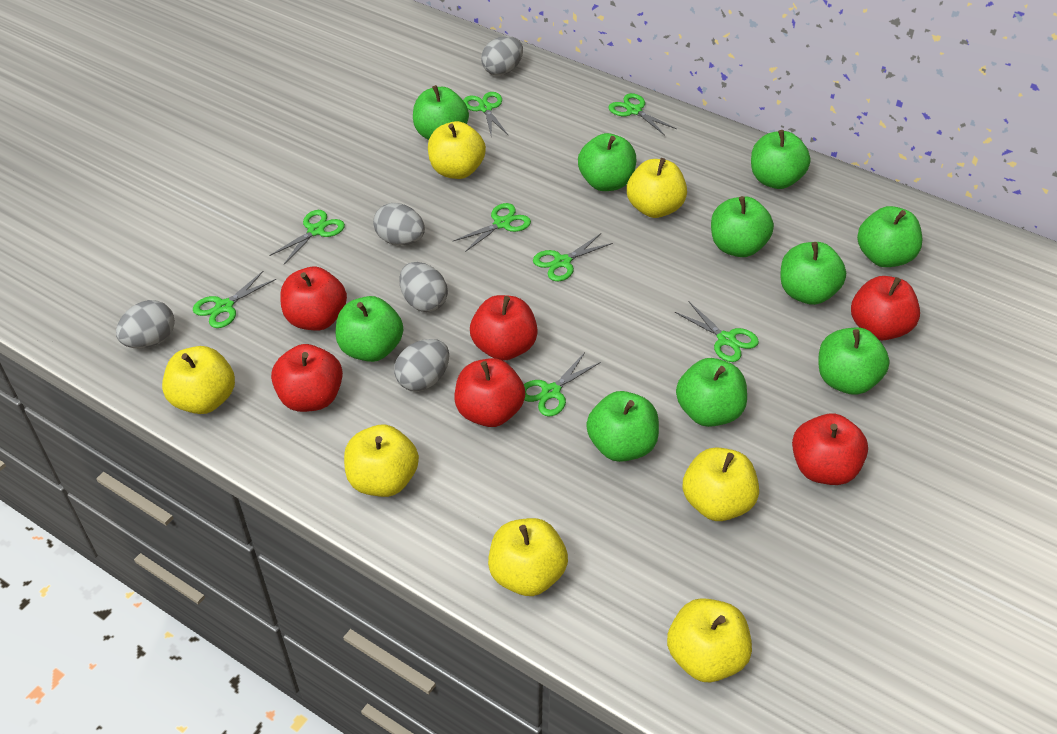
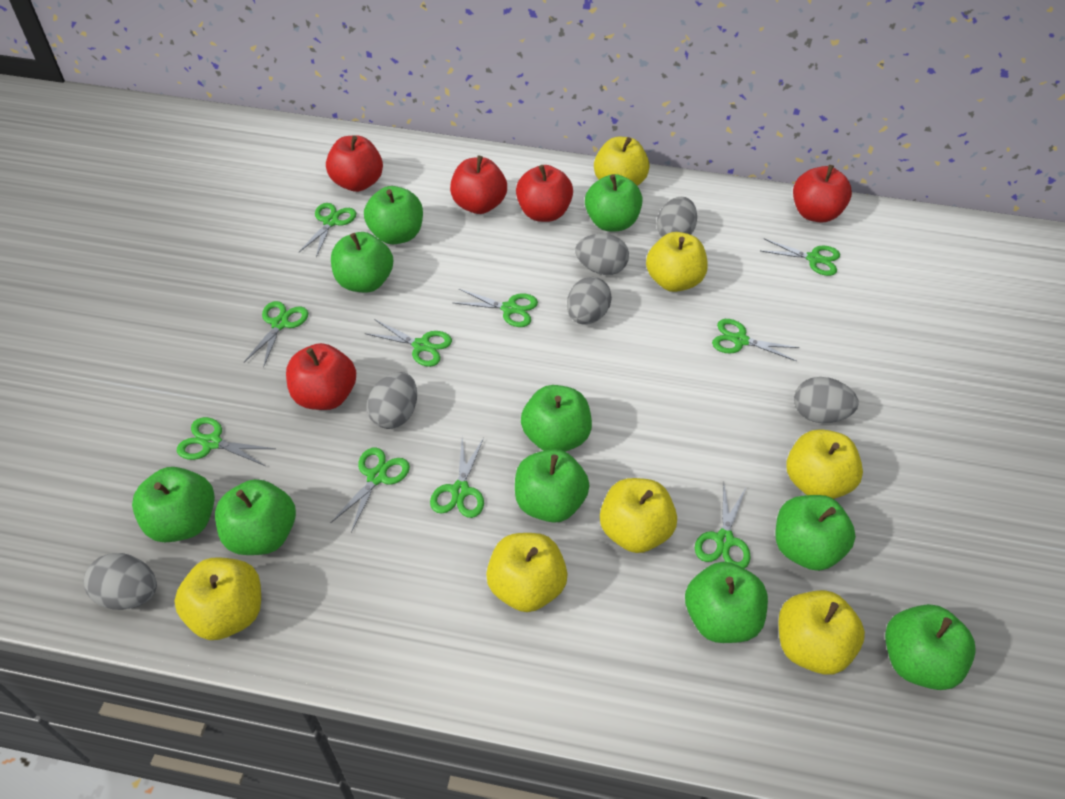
green scissors: [193,270,276,328] [269,210,345,264] [453,203,531,252] [463,92,508,137] [524,352,601,417] [533,233,613,281] [608,93,677,135] [675,301,759,362] = 8 -> [177,417,276,466] [244,301,308,368] [299,203,356,257] [331,448,410,533] [365,320,452,367] [430,438,484,518] [454,289,538,327] [695,483,751,569] [712,319,800,361] [761,238,840,276] = 10
grey egg: [116,300,175,348] [373,203,425,245] [394,339,449,392] [400,262,448,312] [481,36,523,76] = 5 -> [84,553,157,610] [367,372,417,429] [567,277,612,324] [575,234,629,275] [657,197,697,237] [794,377,858,423] = 6
red apple: [271,344,343,412] [280,266,347,330] [455,358,525,427] [470,295,538,361] [792,414,868,485] [851,276,920,340] = 6 -> [286,343,356,410] [326,135,383,192] [450,156,507,214] [516,165,573,222] [793,165,852,223] = 5

